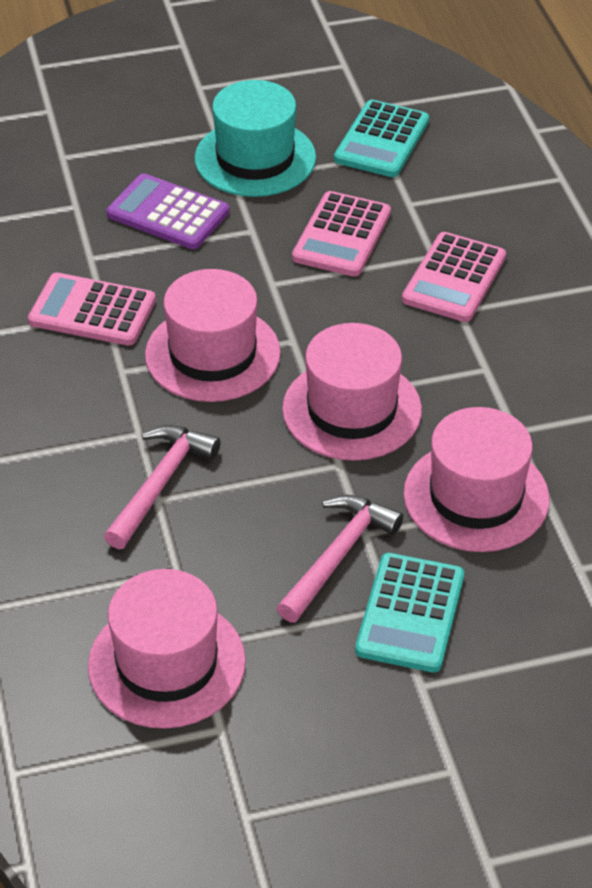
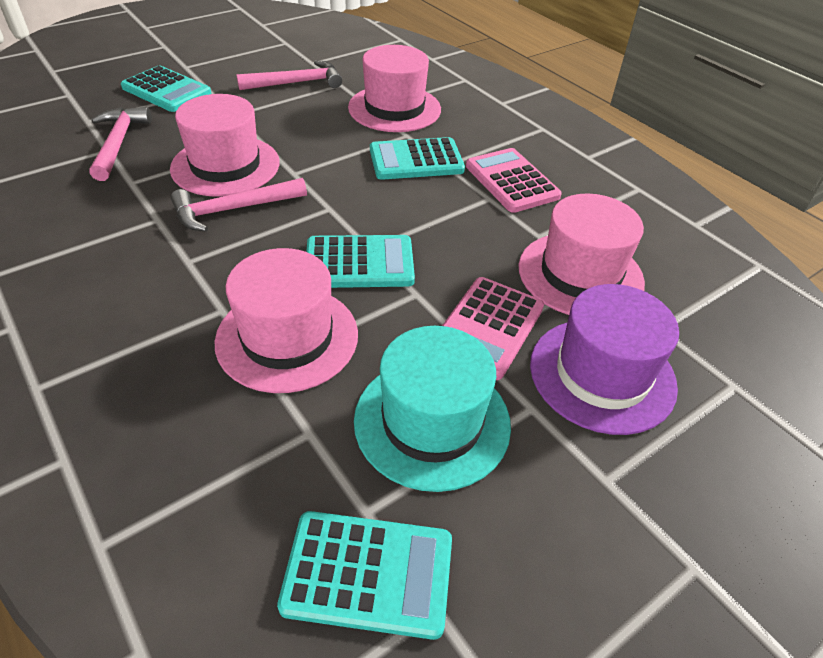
pink calculator: [28,273,156,346] [292,191,391,277] [402,232,506,322] = 3 -> [442,277,544,380] [466,148,562,213] = 2
pink hammer: [104,425,221,549] [277,495,403,623] = 2 -> [89,107,152,181] [171,178,307,232] [237,60,342,90] = 3
purple calculator: [106,173,229,249] = 1 -> none = 0
purple hat: none = 0 -> [530,284,679,435] = 1
turquoise calculator: [334,100,429,177] [355,553,464,673] = 2 -> [121,66,211,112] [277,511,452,640] [306,235,415,288] [370,137,465,180] = 4

